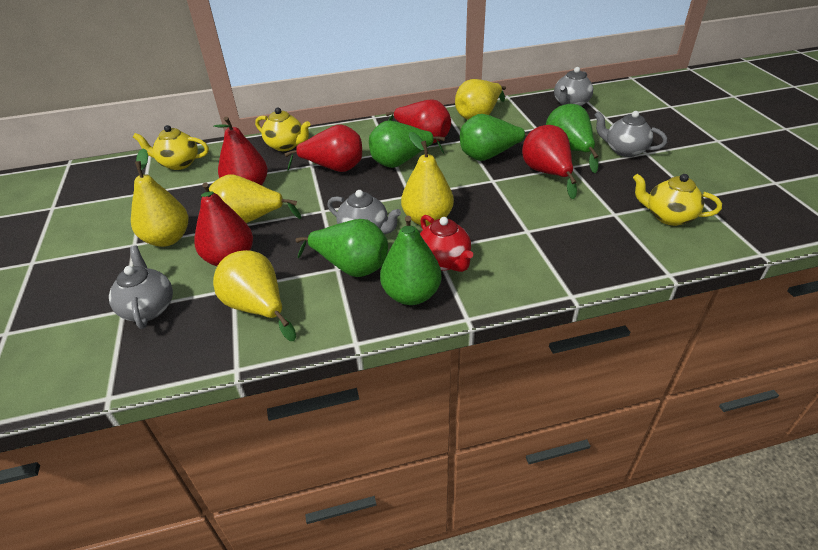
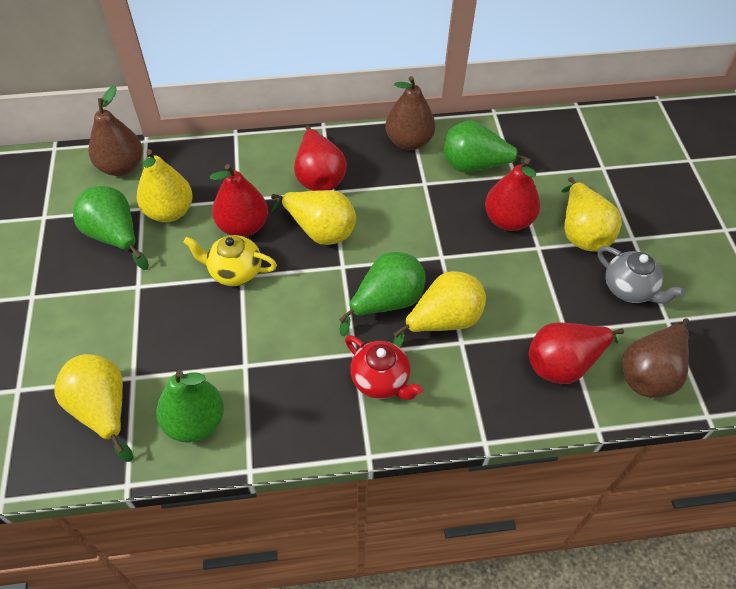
brown pear: none = 0 -> [89,86,143,176] [385,76,435,150] [622,318,689,398] = 3
green pear: [295,219,388,277] [369,121,445,168] [380,216,442,305] [460,114,528,161] [546,104,599,173] = 5 -> [73,186,149,270] [156,370,224,443] [339,252,425,336] [443,120,531,173] = 4
grey teapot: [109,246,173,329] [327,190,401,234] [554,67,593,106] [594,111,667,157] = 4 -> [597,246,685,303] = 1
red pear: [194,183,253,266] [213,117,268,185] [284,125,362,172] [386,99,451,143] [522,125,577,199] = 5 -> [210,164,268,237] [294,125,347,191] [485,159,540,231] [529,322,624,384] = 4
yellow teapot: [133,125,209,170] [255,108,311,151] [633,174,722,226] = 3 -> [183,235,277,286] = 1

